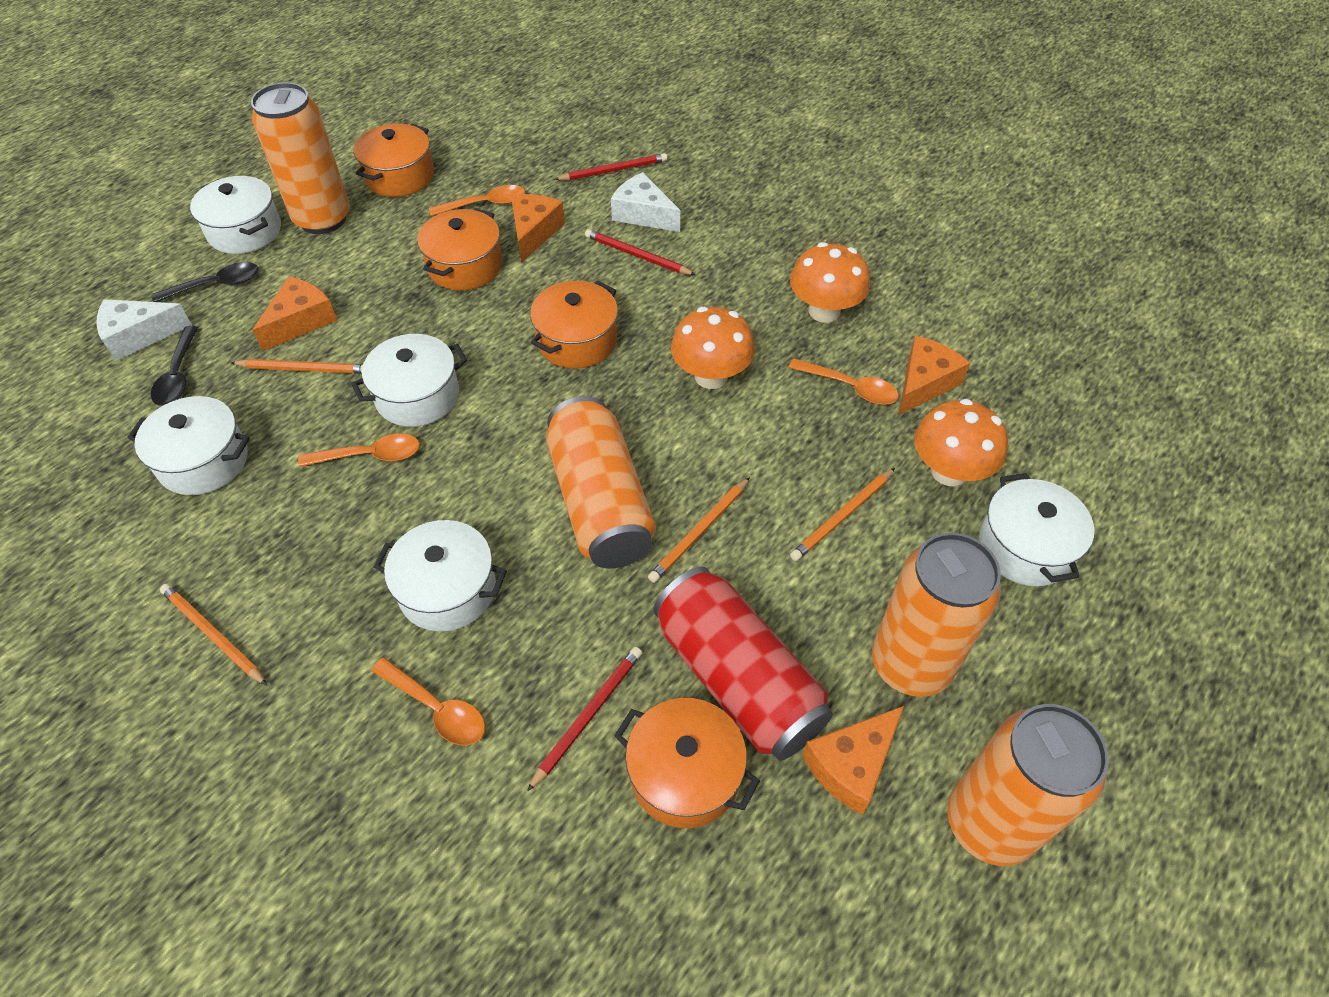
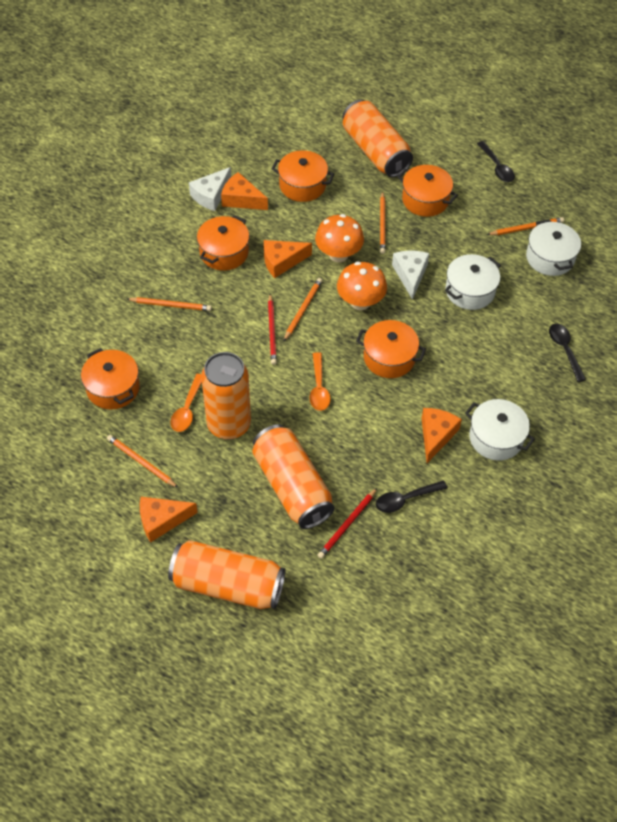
black spoon: [151,326,198,406] [152,262,258,302] = 2 -> [376,480,448,513] [477,141,515,182] [549,323,586,382] = 3
orange mushroom: [671,306,755,389] [790,242,870,323] [914,399,1008,486] = 3 -> [315,214,364,262] [337,262,387,310] = 2
orange pencil: [160,584,267,685] [231,359,363,374] [648,477,750,583] [790,468,895,561] = 4 -> [107,435,179,488] [127,297,212,311] [284,278,322,341] [380,191,386,254] [487,217,564,235] = 5
orange pot: [354,124,434,197] [417,208,502,290] [530,281,618,369] [614,698,760,828] = 4 -> [81,348,140,409] [197,215,249,270] [272,150,334,202] [356,320,426,378] [398,165,458,217] = 5
orange spoon: [298,433,420,467] [371,657,485,745] [429,185,525,216] [788,358,899,405] = 4 -> [170,374,202,432] [309,352,331,411] = 2
red can: [653,567,833,761] = 1 -> none = 0
red pencil: [527,647,642,792] [554,153,667,180] [585,229,696,275] = 3 -> [268,294,277,365] [318,488,377,559] = 2
white pot: [127,396,250,495] [190,176,281,254] [351,334,467,427] [373,520,507,632] [979,473,1094,586] = 5 -> [445,254,501,310] [465,399,535,461] [526,219,581,276] = 3

